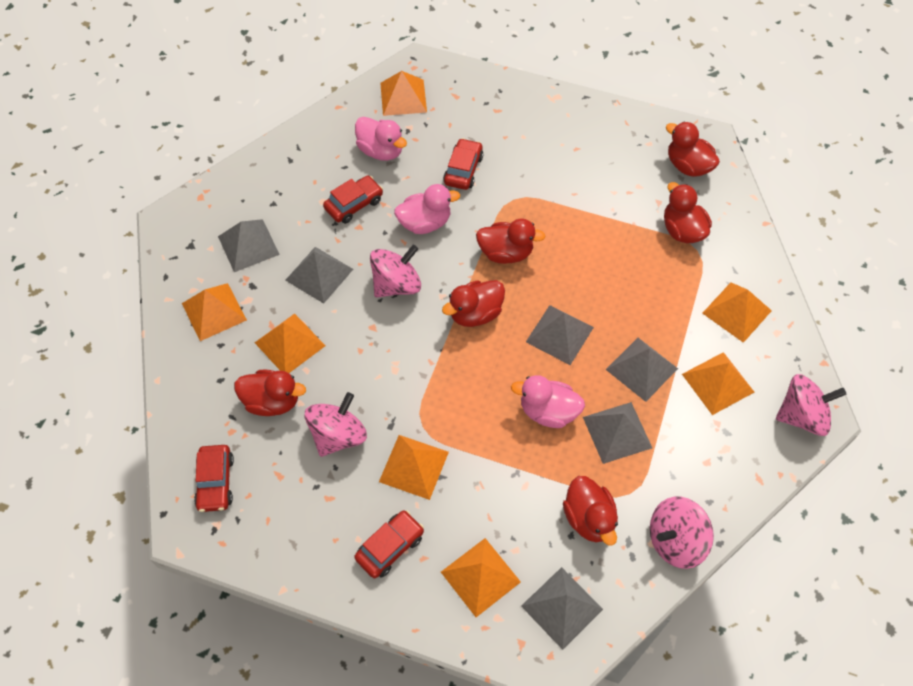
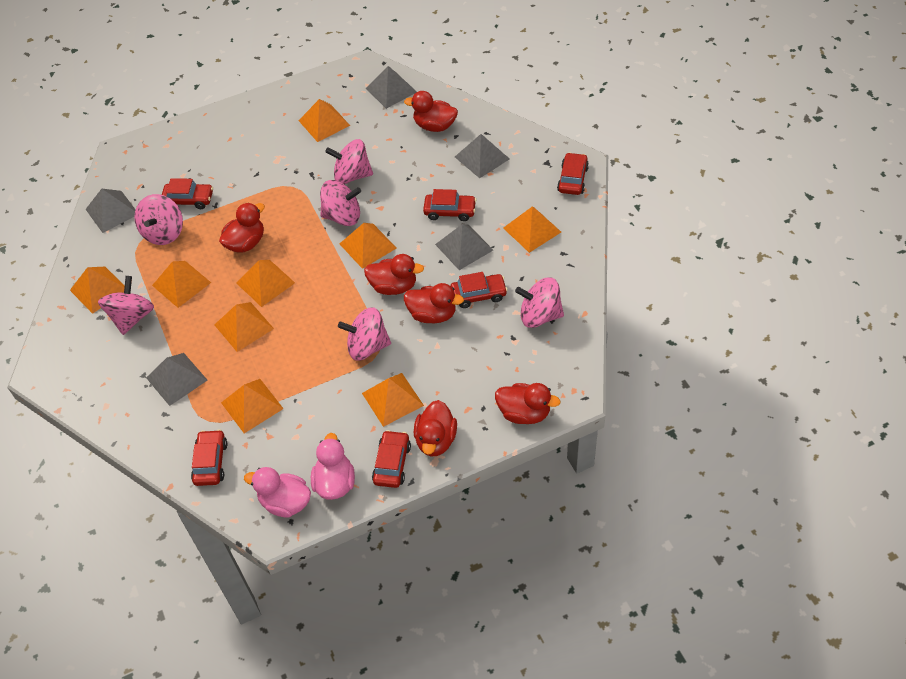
grey pyramid: [218,219,280,272] [285,247,353,304] [521,567,603,650] [526,305,594,365] [583,402,652,464] [606,338,678,402] = 6 -> [86,189,136,233] [146,353,208,406] [366,66,417,109] [435,224,493,270] [455,134,510,178] = 5
orange pyramid: [182,283,247,341] [255,314,325,373] [379,435,449,500] [380,71,427,116] [441,538,521,617] [682,352,754,415] [702,282,772,343] = 7 -> [70,267,125,314] [152,261,211,308] [214,302,274,352] [221,379,284,433] [236,260,295,307] [298,99,350,142] [340,223,396,269] [362,373,424,427] [503,206,561,253] = 9
pink duck: [355,117,407,161] [394,184,460,234] [511,375,585,428] = 3 -> [244,467,311,518] [311,433,355,500] = 2
pink spinning top: [304,392,367,457] [370,245,421,297] [650,497,714,569] [776,374,846,436] = 4 -> [98,276,154,335] [134,194,183,245] [320,180,361,226] [325,139,373,184] [338,307,391,361] [515,277,564,328] = 6
red car: [194,445,234,512] [323,176,383,224] [354,510,424,578] [443,138,483,190] = 4 -> [162,178,213,209] [191,430,227,486] [372,430,411,488] [423,189,476,221] [450,272,508,308] [557,152,589,195] = 6

